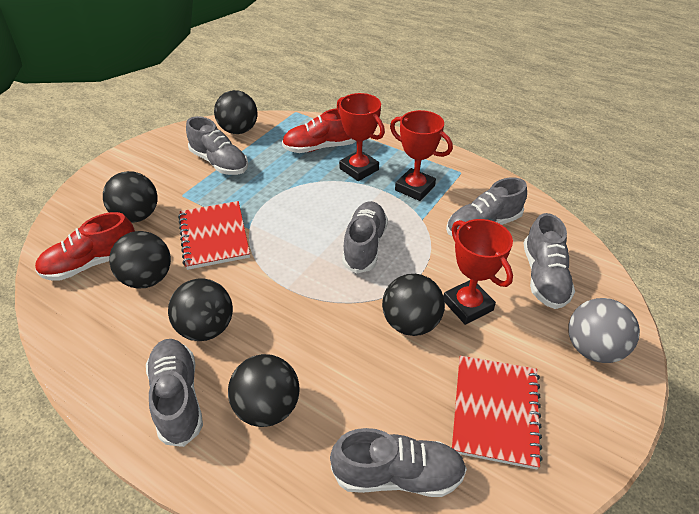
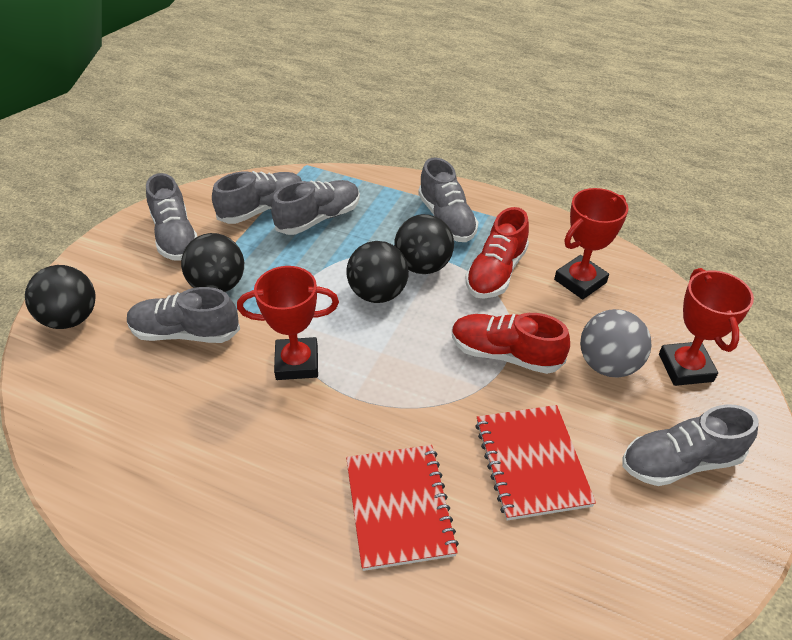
black ball: [103,171,158,223] [109,231,171,289] [168,279,233,341] [214,90,258,134] [228,354,300,427] [382,274,445,336] = 6 -> [25,265,95,329] [181,233,244,292] [346,241,409,303] [394,214,454,274] = 4

